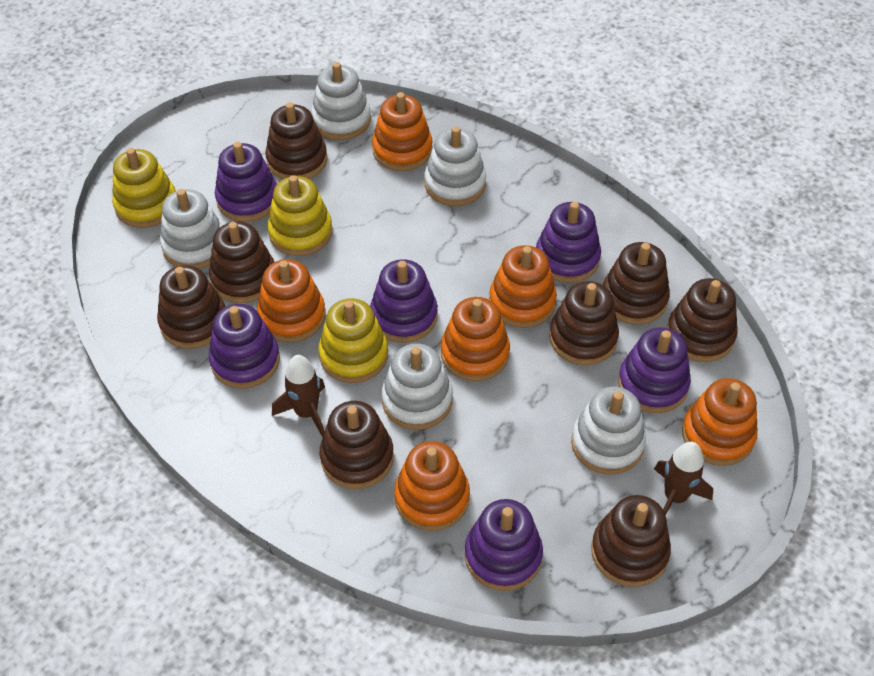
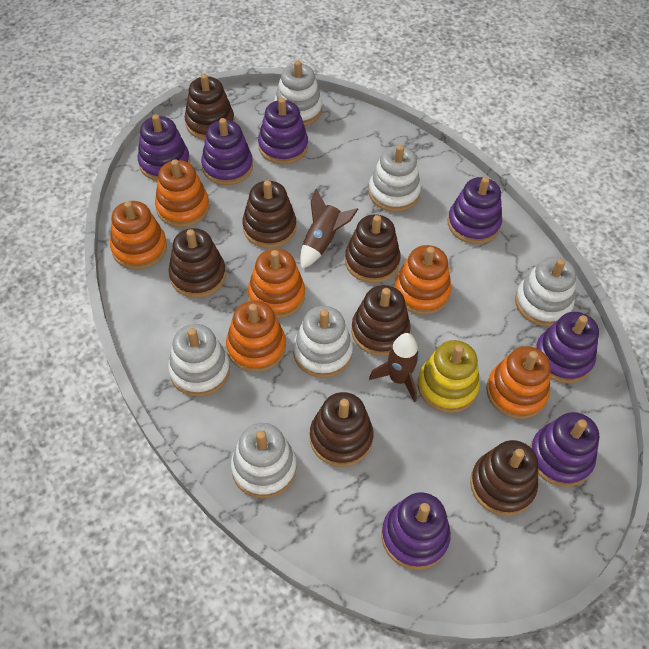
brown stacking toy: [157,265,225,349] [209,221,274,303] [265,102,327,179] [320,401,394,489] [549,281,619,365] [591,495,671,587] [603,242,670,324] [667,278,738,362] = 8 -> [168,228,226,298] [185,74,235,140] [242,180,297,248] [310,392,373,467] [345,214,401,283] [351,285,411,356] [470,440,538,516] = 7
purple stacking toy: [209,304,280,389] [215,142,277,222] [370,259,438,343] [465,499,543,591] [536,202,601,283] [618,327,691,413] = 6 -> [138,114,190,181] [201,118,253,185] [258,98,308,164] [381,492,451,570] [448,177,502,244] [530,412,599,487] [535,312,599,383] = 7
white stacking toy: [160,189,223,269] [311,62,371,140] [381,343,453,430] [424,126,486,206] [571,387,646,475] = 5 -> [168,324,230,397] [231,423,297,499] [274,60,322,126] [293,306,353,378] [368,145,421,212] [515,257,576,326] = 6
yellow stacking toy: [112,148,176,228] [267,175,332,256] [318,298,388,383] = 3 -> [418,340,480,413] = 1

